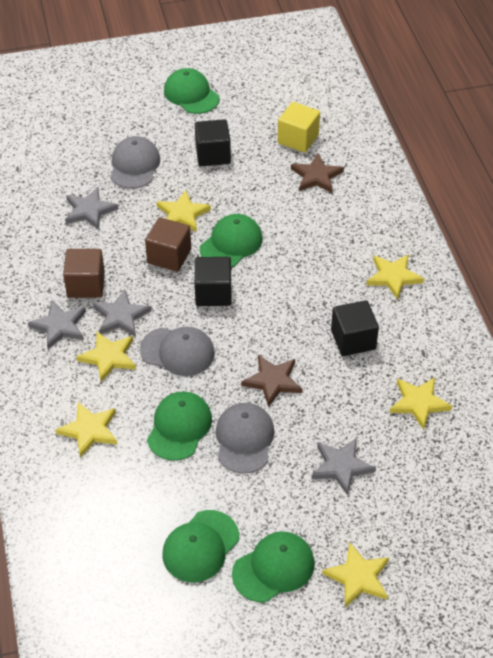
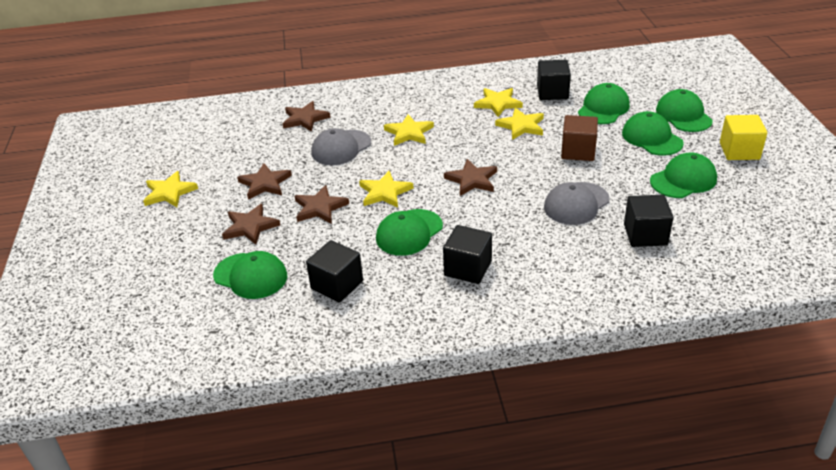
black cube: [195,119,231,166] [195,257,232,306] [331,300,379,356] = 3 -> [306,240,363,303] [443,225,492,284] [537,60,571,100] [624,195,674,247] = 4
brown cube: [63,249,105,298] [145,217,191,272] = 2 -> [561,115,598,161] = 1
brown star: [241,355,303,407] [291,153,344,193] = 2 -> [222,204,280,245] [237,163,292,200] [283,101,331,132] [295,185,349,224] [444,159,497,196] = 5
green cap: [147,391,212,461] [162,510,239,582] [164,68,219,114] [200,214,262,267] [232,531,315,602] = 5 -> [213,251,287,299] [376,209,443,256] [578,83,630,124] [622,111,684,156] [650,152,717,198] [656,89,713,132] = 6
grey cap: [110,136,160,189] [140,327,215,376] [216,403,275,474] = 3 -> [312,128,371,165] [544,182,610,225] = 2
grey star: [28,300,86,349] [65,187,118,230] [93,289,152,337] [311,438,376,496] = 4 -> none = 0
yellow star: [55,402,118,458] [76,332,136,382] [156,190,211,232] [322,543,389,607] [366,254,424,300] [389,378,452,430] = 6 -> [143,171,198,207] [359,171,414,208] [384,114,434,146] [474,88,523,117] [495,108,544,140] = 5

